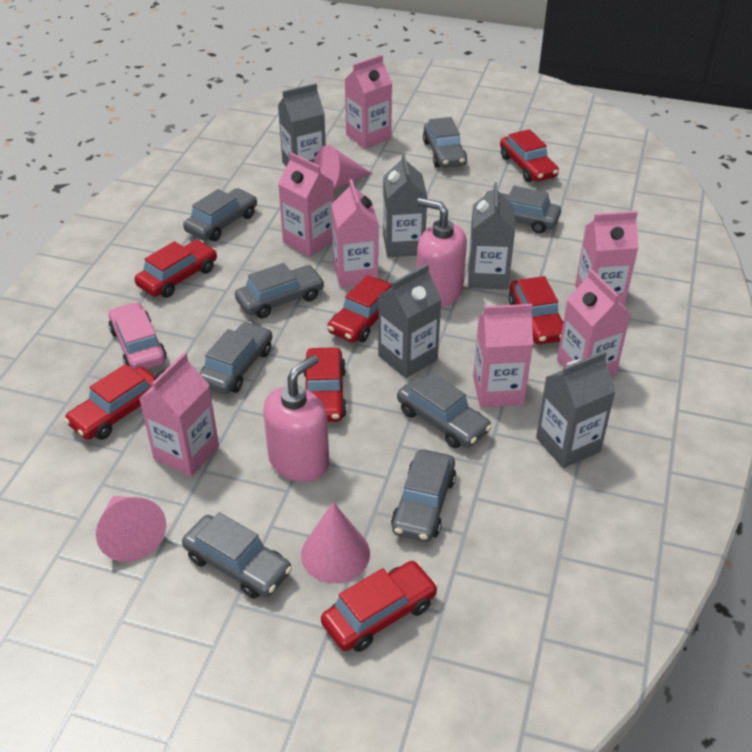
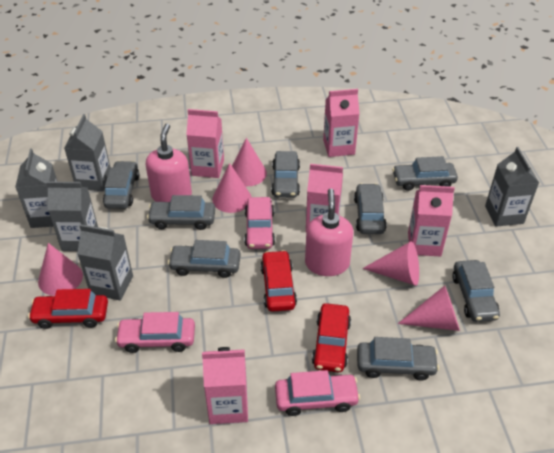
pink car: [109,302,167,370] = 1 -> [115,312,195,353] [244,197,275,249] [275,370,360,416] = 3
pink carton: [139,352,219,477] [278,152,334,257] [331,179,379,287] [344,55,392,149] [473,304,533,407] [557,269,631,376] [575,211,638,307] = 7 -> [186,109,224,178] [202,347,248,424] [306,164,343,230] [323,89,360,157] [408,185,455,256] = 5
pink cone: [96,496,166,562] [301,502,370,583] [314,145,372,190] = 3 -> [38,243,83,296] [212,163,251,213] [232,138,267,186] [362,241,419,286] [398,286,460,331] = 5
red car: [64,364,155,440] [134,240,217,298] [303,347,347,422] [321,561,438,652] [328,275,392,343] [500,129,559,182] [508,276,564,344] = 7 -> [28,289,108,329] [260,250,297,312] [312,303,351,372] = 3

